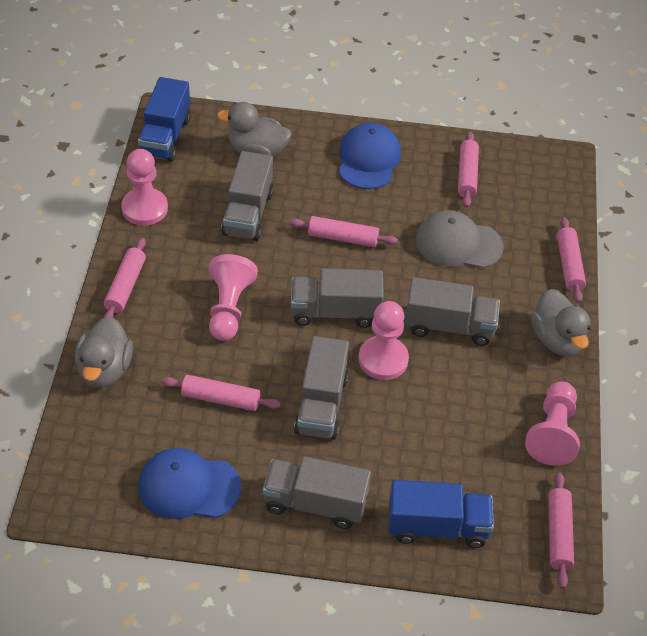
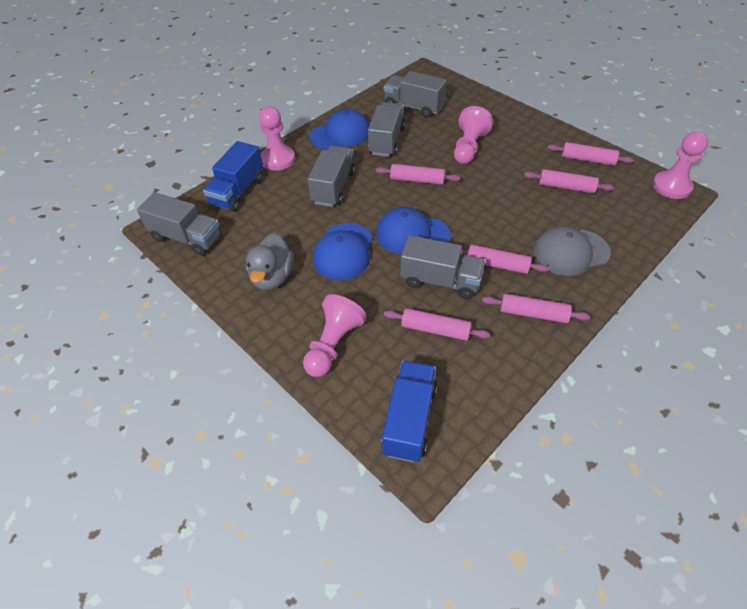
blue cap: [138,448,241,519] [339,123,401,189] = 2 -> [310,109,369,150] [313,223,373,280] [376,207,451,254] = 3
grey duck: [75,316,133,388] [217,102,291,157] [531,289,591,356] = 3 -> [246,233,294,290] = 1

